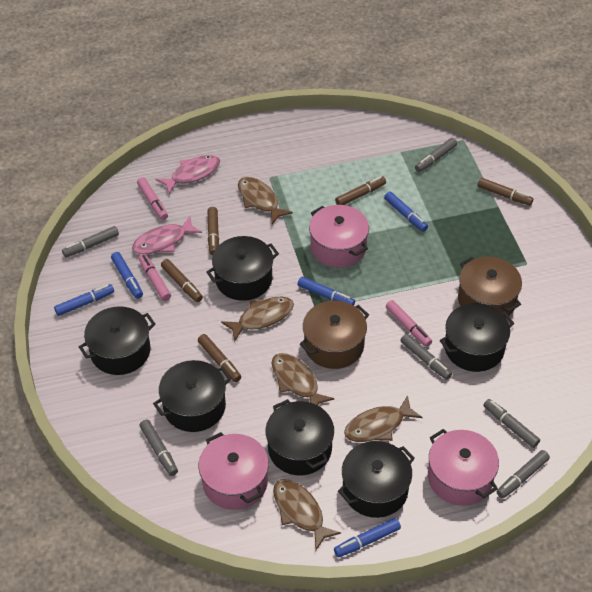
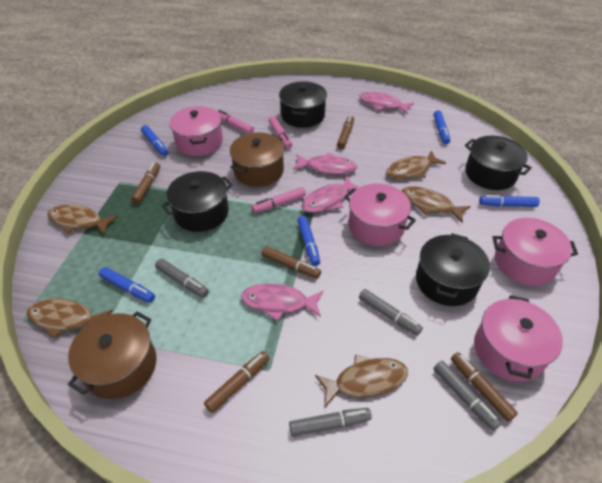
black pot: [79,306,155,375] [153,360,232,432] [206,236,279,301] [266,399,334,475] [338,441,415,518] [440,303,515,372] = 6 -> [161,171,233,232] [279,81,327,128] [416,233,490,306] [465,136,532,190] = 4
grey marker: [62,226,119,257] [139,419,178,476] [400,334,452,380] [415,138,457,172] [484,399,540,448] [497,450,550,499] = 6 -> [155,259,209,298] [289,408,372,436] [359,289,423,336] [434,361,502,431] = 4
pink fish: [132,216,202,254] [156,155,220,194] = 2 -> [241,283,323,321] [293,153,357,174] [301,177,360,213] [359,91,414,114] = 4
pink pot: [199,432,269,510] [309,205,369,268] [428,429,499,506] = 3 -> [169,106,223,156] [345,184,416,246] [474,295,563,382] [492,218,578,286] = 4

